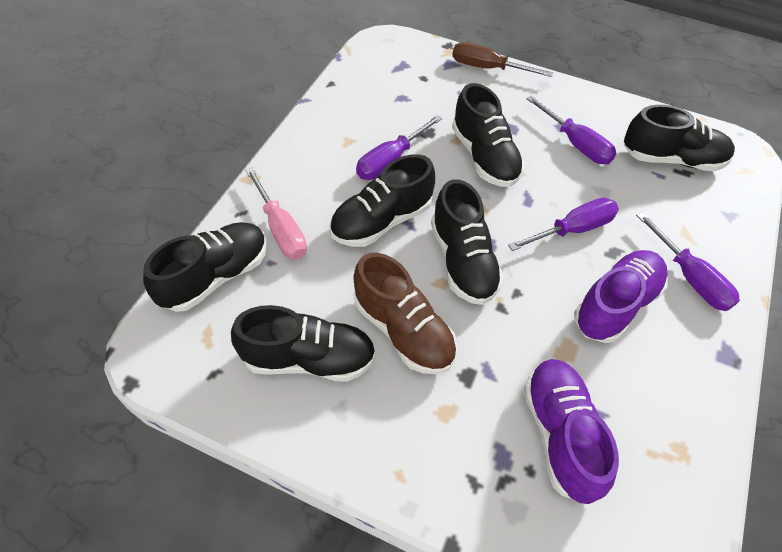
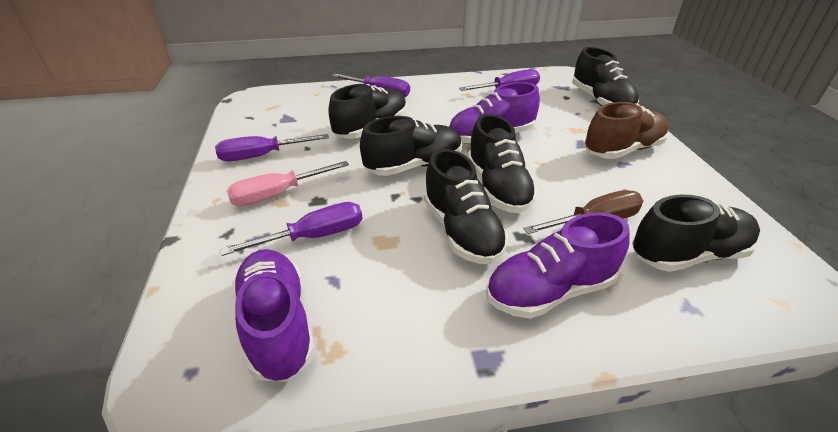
purple shoe: [524,359,619,504] [574,250,668,343] = 2 -> [232,249,315,382] [449,82,540,144] [486,212,630,319] = 3

